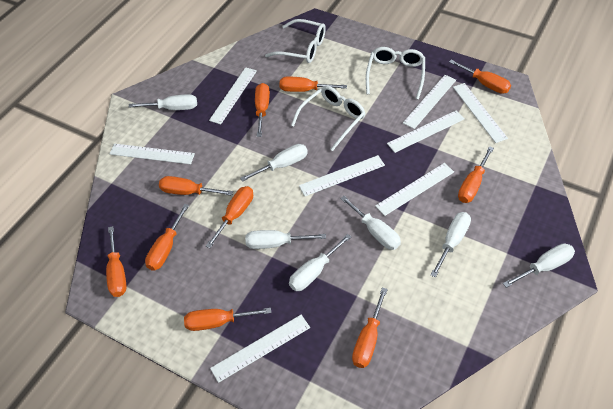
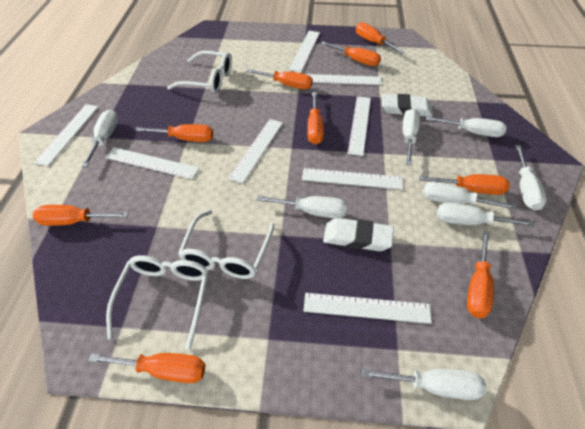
orange screwdriver: [106,226,127,297] [145,204,189,271] [159,176,233,196] [184,308,271,331] [206,186,253,248] [255,83,270,137] [279,77,347,92] [352,287,388,368] [449,59,511,94] [458,146,494,203] = 10 -> [33,205,129,226] [88,353,206,383] [135,124,213,142] [246,69,313,89] [307,92,324,145] [321,42,381,66] [356,22,404,54] [419,174,510,195] [467,231,494,318] = 9
white eraser: none = 0 -> [323,218,394,251] [382,94,433,117] = 2
white screwdriver: [129,94,197,110] [240,144,308,182] [245,230,326,249] [289,234,351,291] [340,196,401,250] [431,212,471,278] [503,243,575,288] = 7 -> [81,110,118,167] [257,196,347,218] [362,369,486,400] [403,109,420,165] [423,181,516,210] [426,116,507,137] [437,202,534,227] [515,145,547,211] = 8

